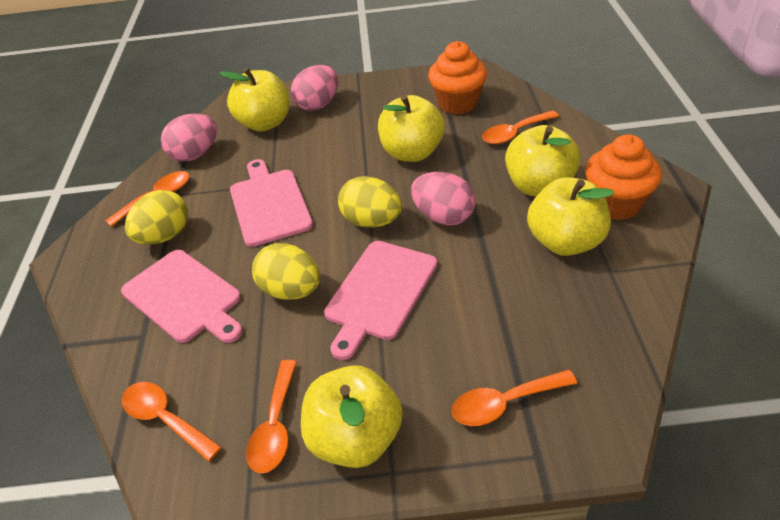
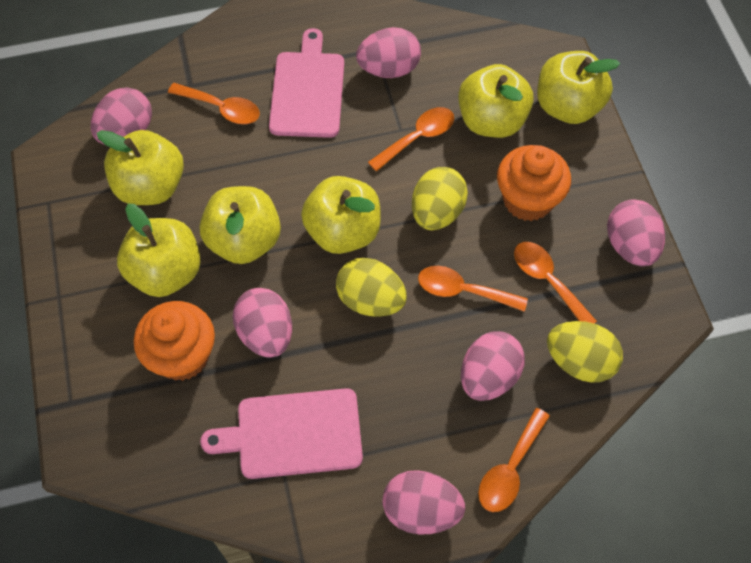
pink cutting board: [121,250,243,343] [230,159,313,247] [324,241,437,360] = 3 -> [200,388,363,479] [269,28,344,138] = 2
pink egg: [161,114,217,162] [291,65,338,111] [411,172,475,226] = 3 -> [91,87,152,145] [233,288,292,358] [356,27,421,78] [382,470,465,534] [461,331,525,401] [607,199,665,266] = 6
yellow apple: [219,67,289,132] [301,365,403,468] [378,95,445,162] [505,125,581,197] [527,177,614,256] = 5 -> [97,130,184,205] [117,204,201,297] [200,186,281,264] [301,176,381,254] [458,64,534,138] [537,51,620,124] = 6

